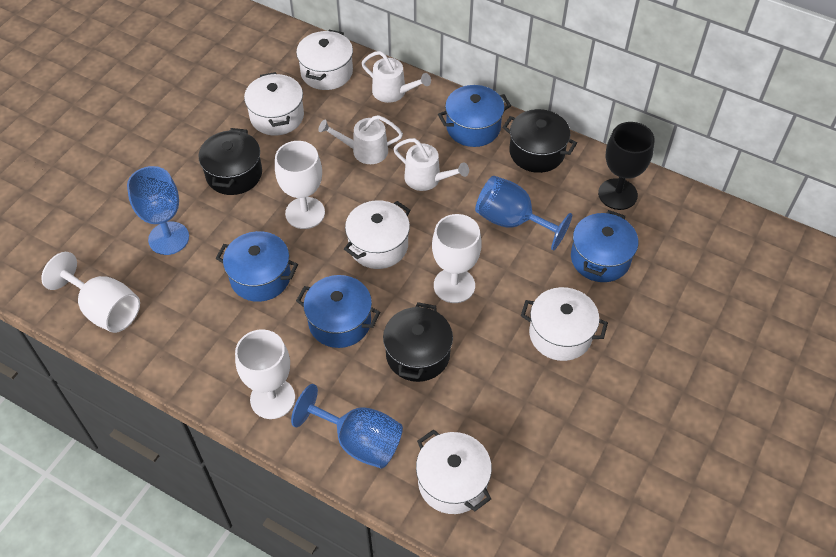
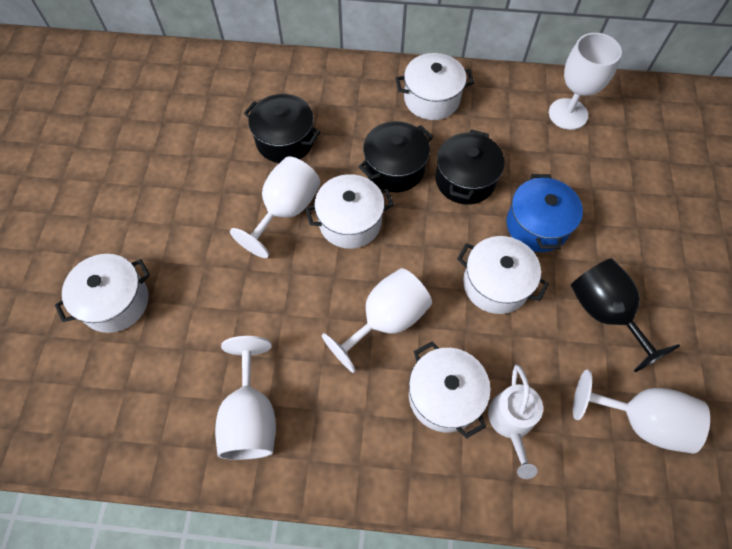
blue goblet: [127,166,189,255] [291,384,403,468] [475,176,572,251] = 3 -> none = 0
blue pot: [216,231,298,302] [296,275,381,348] [438,85,511,147] [571,210,638,282] = 4 -> [507,174,583,252] = 1
white goblet: [41,252,140,333] [235,329,295,419] [275,141,325,229] [432,214,481,303] = 4 -> [215,336,276,460] [230,156,321,258] [322,268,432,373] [549,33,622,130] [573,370,710,454] = 5
white watering can: [318,115,403,164] [361,51,431,103] [393,138,469,191] = 3 -> [488,365,543,479] = 1

